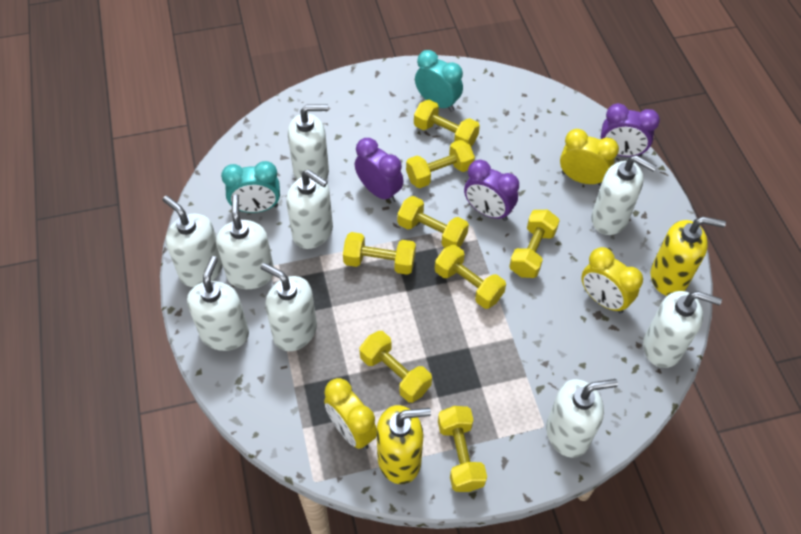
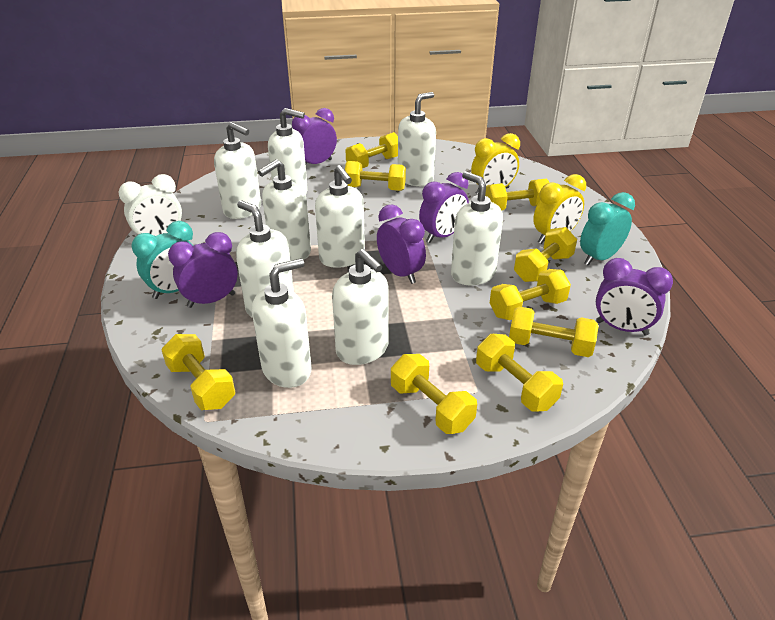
purple clock: [355,138,404,203] [464,160,519,221] [601,103,660,157] = 3 -> [168,232,238,308] [292,108,337,164] [377,204,426,284] [419,172,469,243] [596,258,673,335] = 5
white clock: none = 0 -> [119,174,182,236] = 1
yellow clock: [324,378,377,450] [560,129,619,186] [581,247,643,314] = 3 -> [471,133,520,194] [533,174,586,244] = 2
yellow dumbbell: [343,232,416,275] [359,331,432,403] [397,196,469,248] [406,140,475,188] [414,100,480,146] [435,245,506,309] [438,406,487,492] [509,210,560,278] = 8 -> [161,334,235,410] [345,132,398,168] [345,161,406,191] [391,354,477,434] [476,334,563,412] [485,179,549,210] [490,269,571,320] [509,307,599,357] [514,227,577,282] = 9
yellow soap dispenser: [377,405,431,484] [651,216,726,296] = 2 -> none = 0

